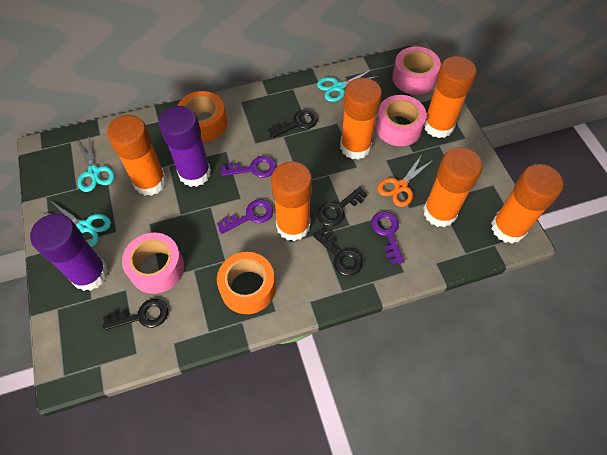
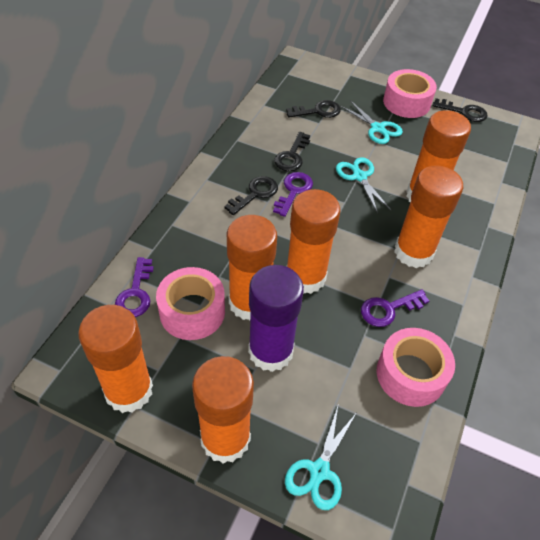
orange scissors: [377,153,433,207] = 1 -> none = 0
orange tape: [177,91,227,142] [217,252,276,314] = 2 -> none = 0
purple glue stick: [30,214,108,291] [159,106,211,187] = 2 -> [248,265,304,372] = 1

